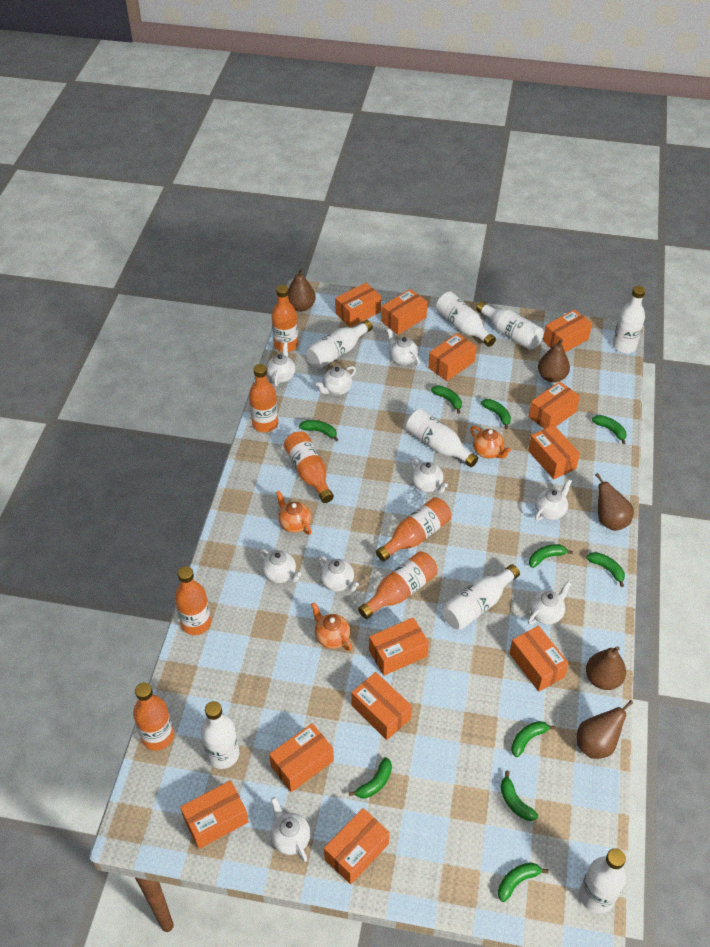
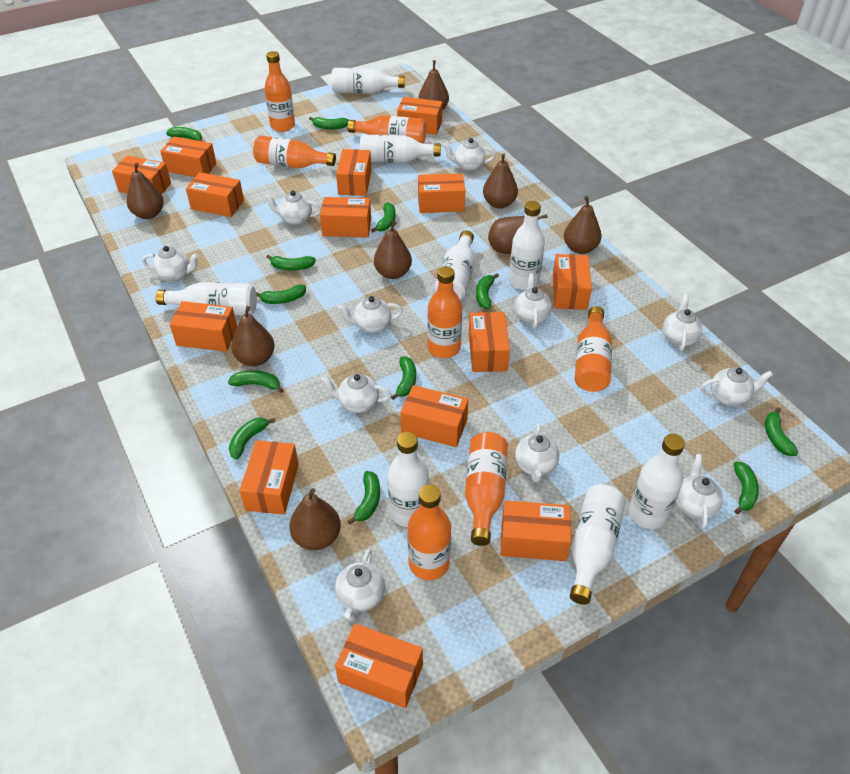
brown pear: [288,268,316,312] [538,339,570,383] [576,700,633,759] [586,646,626,690] [595,473,634,531] = 5 -> [127,163,164,219] [231,306,275,366] [289,488,341,550] [374,221,412,279] [419,60,449,110] [483,153,518,209] [488,214,548,254] [564,196,601,254] = 8
green banana: [299,420,338,442] [349,757,392,799] [431,385,462,414] [481,399,511,429] [498,862,548,902] [500,771,538,821] [511,721,556,757] [529,544,573,568] [586,552,625,587] [592,415,626,444] = 10 -> [166,127,202,141] [228,370,283,393] [229,417,275,460] [256,284,306,304] [267,255,316,271] [309,117,349,130] [347,471,380,525] [371,202,396,233] [391,357,416,400] [476,273,499,309] [734,461,759,514] [765,407,798,456] = 12
orange box: [180,780,249,849] [269,723,334,792] [324,808,390,884] [335,283,381,327] [351,672,412,740] [369,618,429,676] [381,289,427,335] [428,333,476,381] [509,626,569,692] [528,381,580,429] [528,425,580,479] [543,309,592,352] = 12 -> [112,156,171,194] [160,137,216,177] [170,301,237,352] [186,172,244,217] [240,440,299,515] [320,197,371,238] [335,623,423,708] [336,149,371,196] [397,97,443,135] [400,385,469,447] [418,174,465,213] [469,312,510,372] [500,500,571,561] [553,254,592,310] = 14
orange teapot: [276,491,312,535] [311,602,352,651] [470,426,511,459] = 3 -> none = 0
white teapot: [258,548,301,583] [266,342,296,386] [270,797,311,862] [316,366,356,395] [317,555,359,592] [387,329,420,366] [410,458,448,493] [528,581,571,625] [535,479,572,521] = 9 -> [142,246,199,282] [265,191,321,226] [321,373,392,413] [335,549,385,621] [338,296,403,333] [443,138,495,172] [514,273,552,329] [515,424,559,482] [662,294,702,351] [676,454,723,529] [700,367,773,406] = 11

